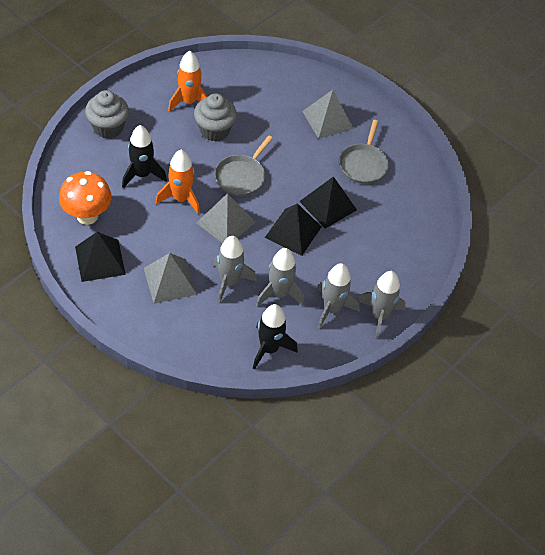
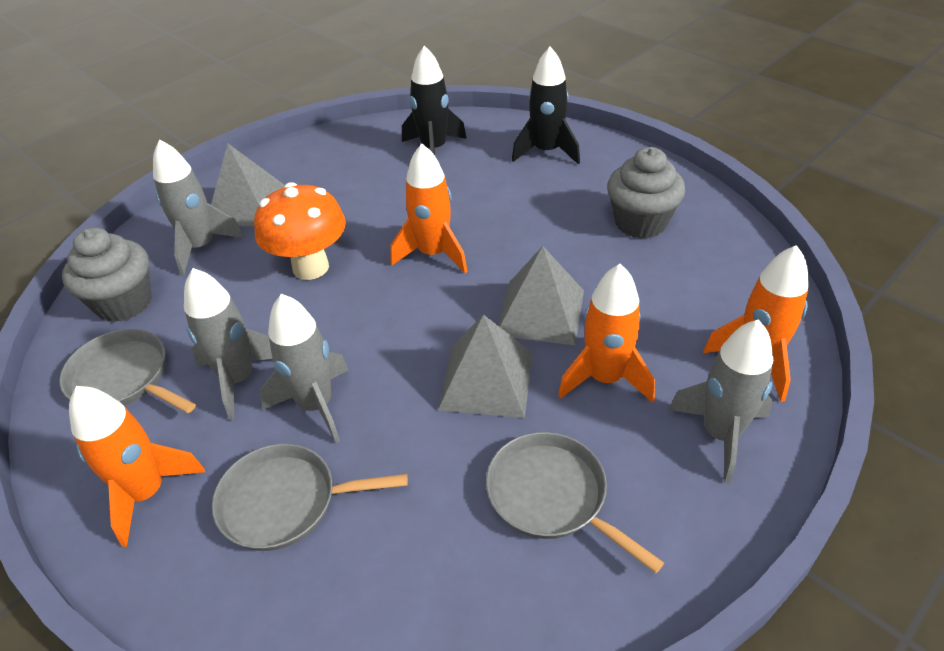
black pyramid: [75,232,126,282] [265,203,321,256] [299,176,357,229] = 3 -> none = 0
grey pan: [215,135,273,196] [339,120,389,184] = 2 -> [59,329,196,413] [212,444,408,551] [486,432,664,573] = 3
orange rocket: [156,150,200,214] [168,51,207,111] = 2 -> [69,386,205,547] [390,144,468,273] [558,264,655,403] [703,245,809,402] = 4

